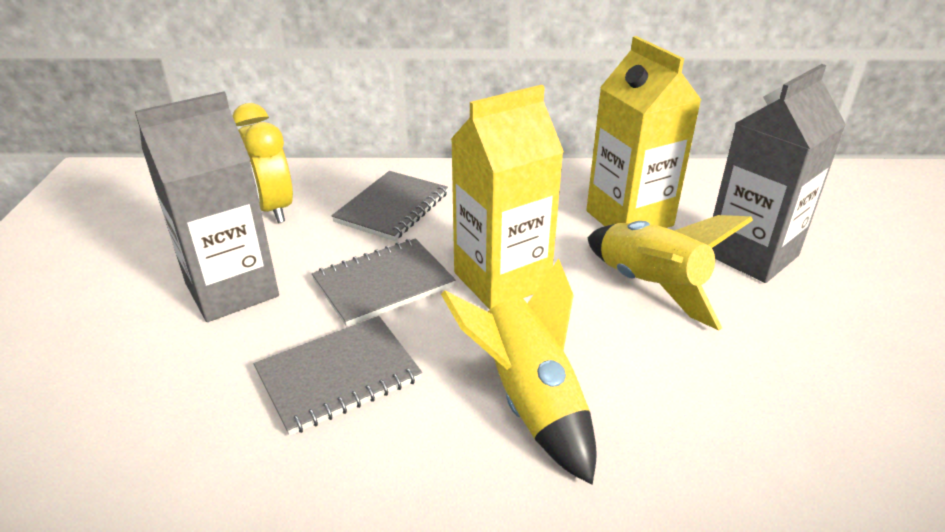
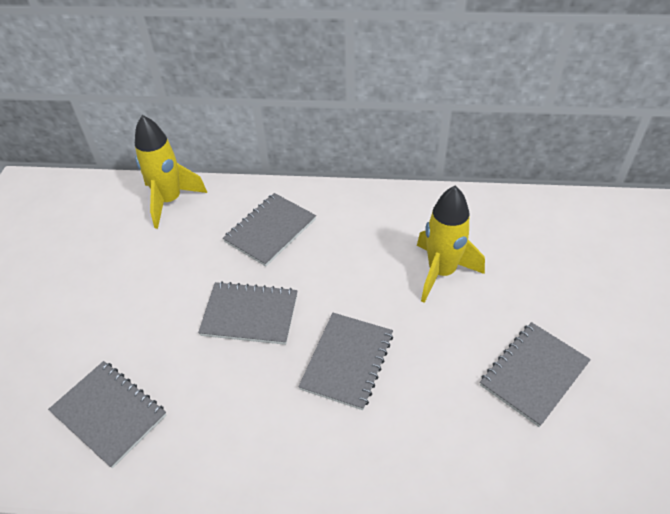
grey carton: [135,91,279,322] [712,64,846,283] = 2 -> none = 0
grey notebook: [254,316,422,436] [312,238,456,327] [331,171,448,241] = 3 -> [48,361,166,468] [198,281,298,345] [223,193,316,267] [298,313,393,410] [480,322,591,427] = 5
yellow carton: [451,85,564,309] [586,36,701,228] = 2 -> none = 0
yellow clock: [233,103,293,223] = 1 -> none = 0

